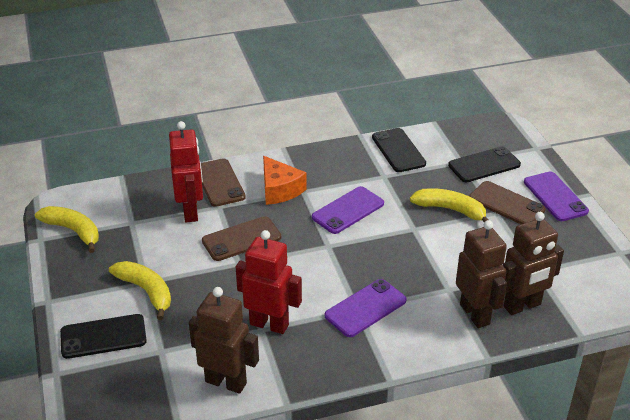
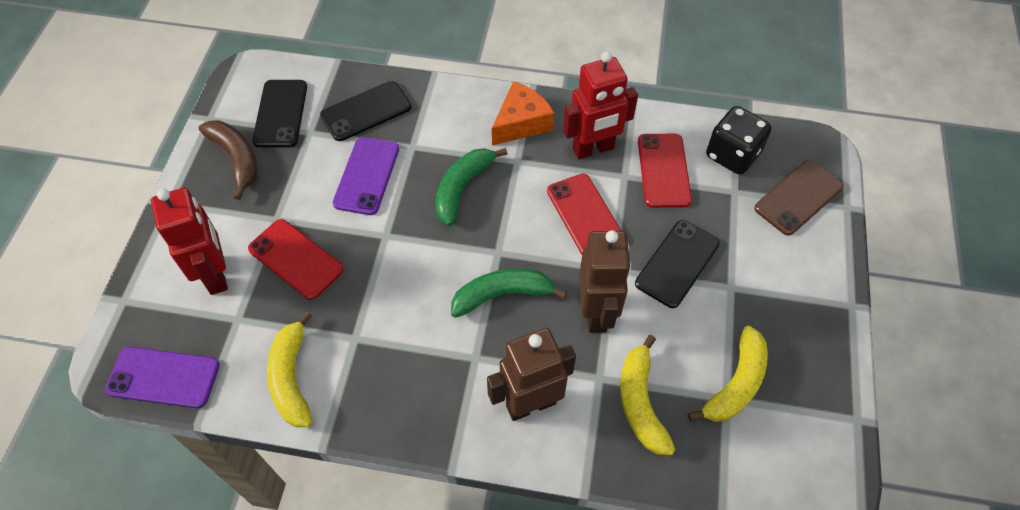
black dice: none = 0 -> [706,106,771,175] = 1
brown banana: none = 0 -> [199,121,257,200] = 1
brown phone: [201,158,246,207] [202,216,281,261] [469,181,546,224] = 3 -> [754,160,843,236] = 1
brown robot: [189,287,259,394] [456,220,507,328] [503,212,564,315] = 3 -> [487,328,576,421] [579,230,631,333] = 2
green banana: none = 0 -> [436,148,507,226] [451,269,567,318] = 2
purple phone: [312,186,384,234] [325,279,407,337] [524,172,589,221] = 3 -> [105,347,220,408] [333,137,399,215] = 2
red phone: none = 0 -> [248,219,344,300] [547,174,622,254] [638,134,692,208] = 3

